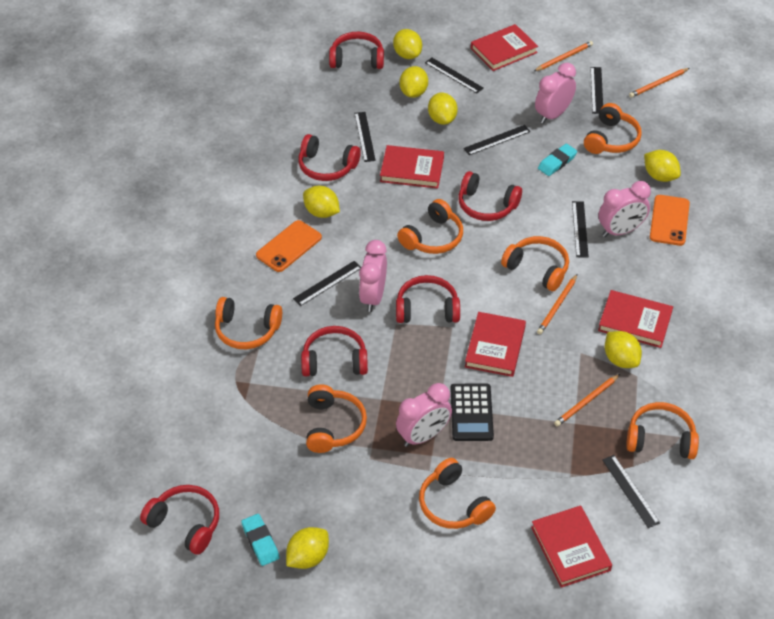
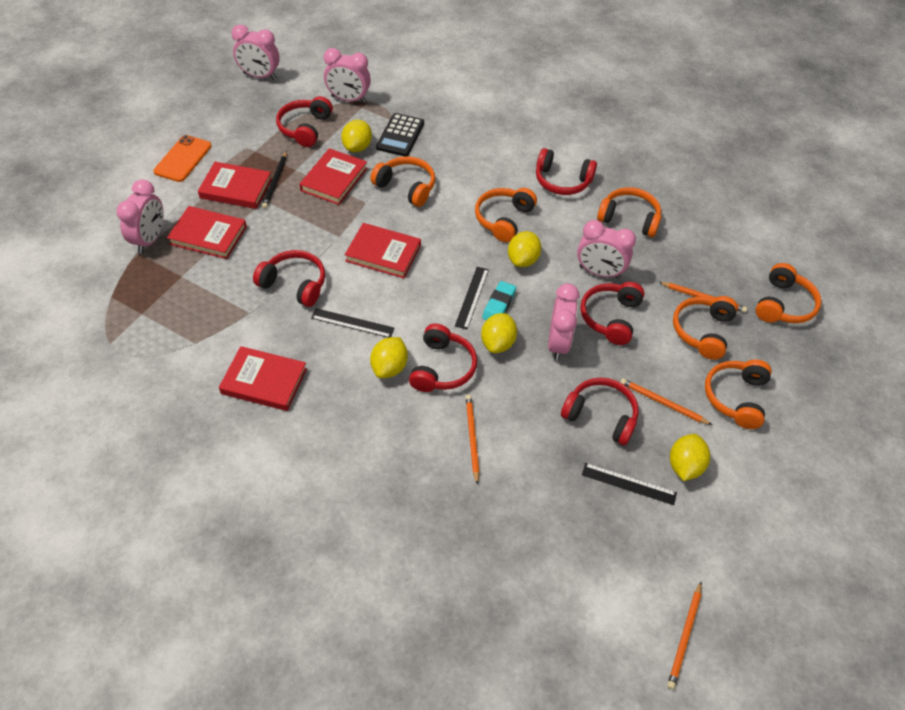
black pencil: none = 0 -> [262,151,287,209] = 1
black ruler: [293,261,361,306] [354,112,376,162] [425,58,484,94] [463,125,531,155] [572,201,589,258] [590,67,603,114] [602,455,660,528] = 7 -> [311,308,395,338] [455,267,489,329] [582,463,677,505] = 3
orange headphones: [215,297,282,349] [306,384,367,453] [397,199,463,254] [419,458,496,529] [501,236,569,291] [584,103,642,154] [626,402,699,459] = 7 -> [370,157,435,207] [475,188,537,242] [597,187,661,237] [673,296,738,360] [705,359,772,429] [755,263,821,323] = 6
orange phone: [256,220,322,272] [650,195,690,246] = 2 -> [153,135,212,182] = 1
pink clock: [359,240,387,312] [396,383,452,447] [535,63,576,124] [598,181,651,237] = 4 -> [116,180,164,253] [232,25,279,80] [324,48,371,103] [548,283,579,361] [577,220,636,279] = 5
turquoise eraser: [241,514,280,566] [538,144,577,176] = 2 -> [482,281,516,320] = 1
yellow lemon: [286,527,329,569] [303,186,340,218] [393,29,422,59] [399,66,428,98] [428,92,458,125] [605,331,642,368] [644,150,681,182] = 7 -> [341,120,372,152] [370,337,408,378] [481,313,517,353] [508,231,541,267] [670,434,710,481] = 5

